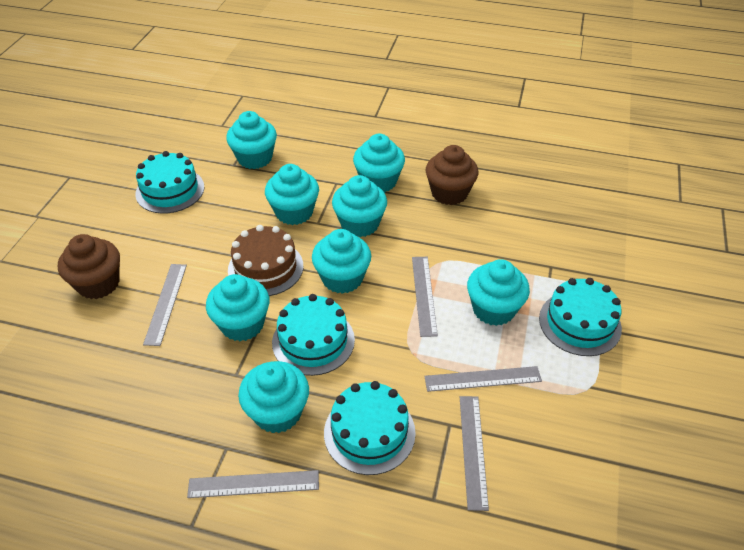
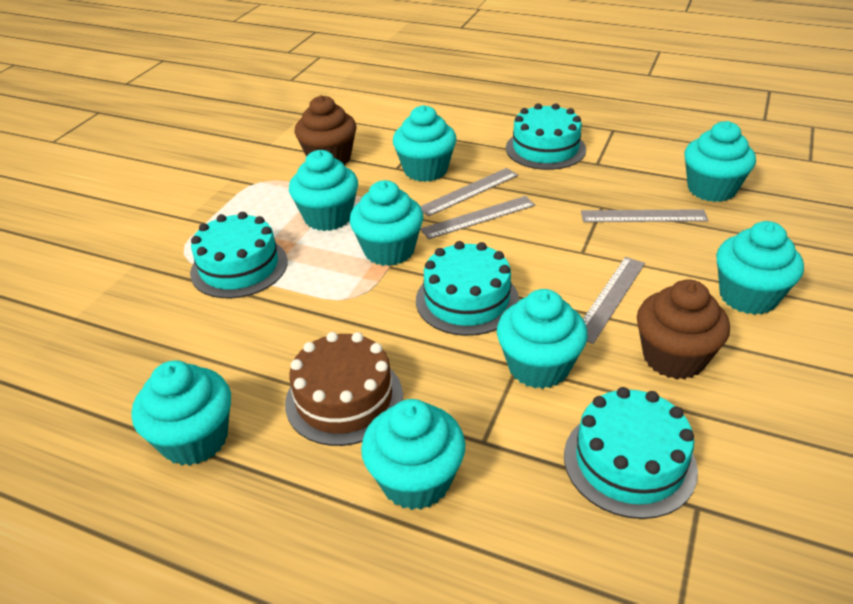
grey ruler: [143,264,187,346] [187,470,319,498] [412,257,438,337] [424,366,542,392] [460,396,489,511] = 5 -> [420,168,518,217] [420,196,535,239] [581,209,709,222] [583,257,645,344] = 4

